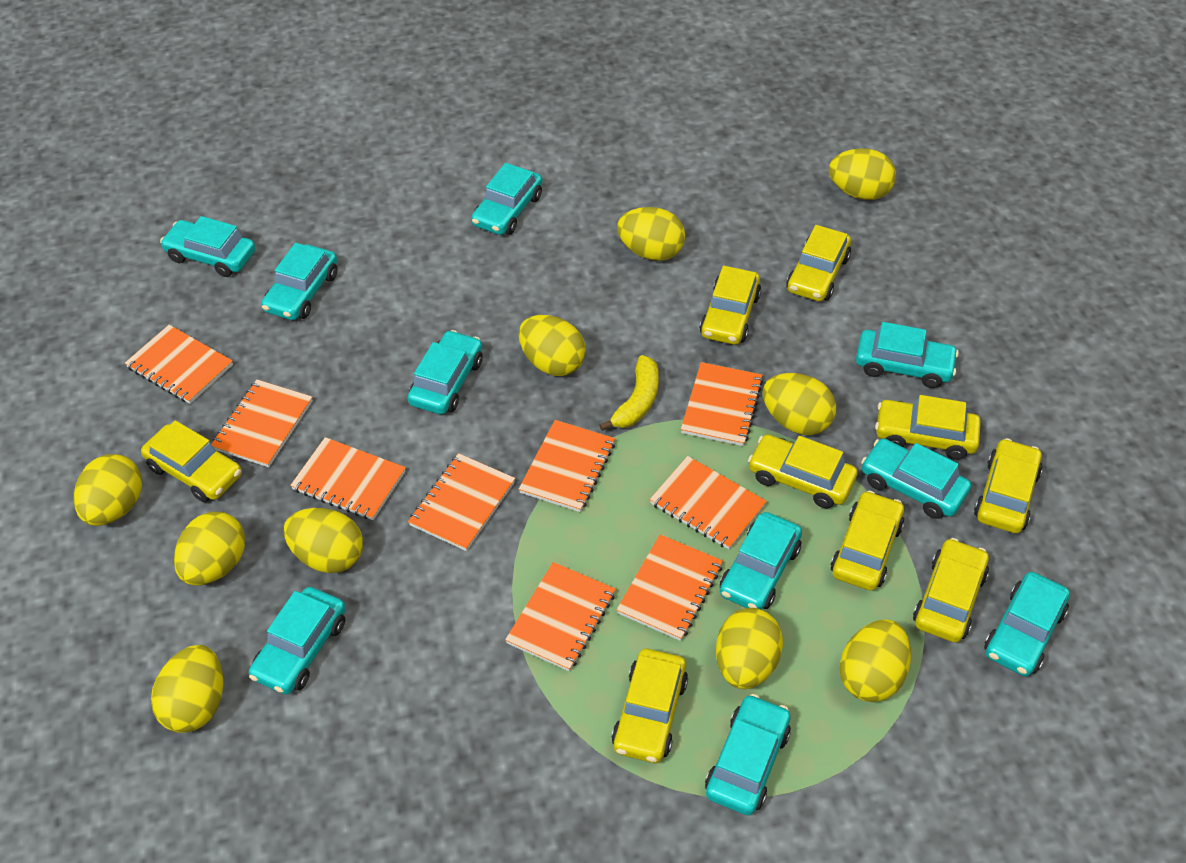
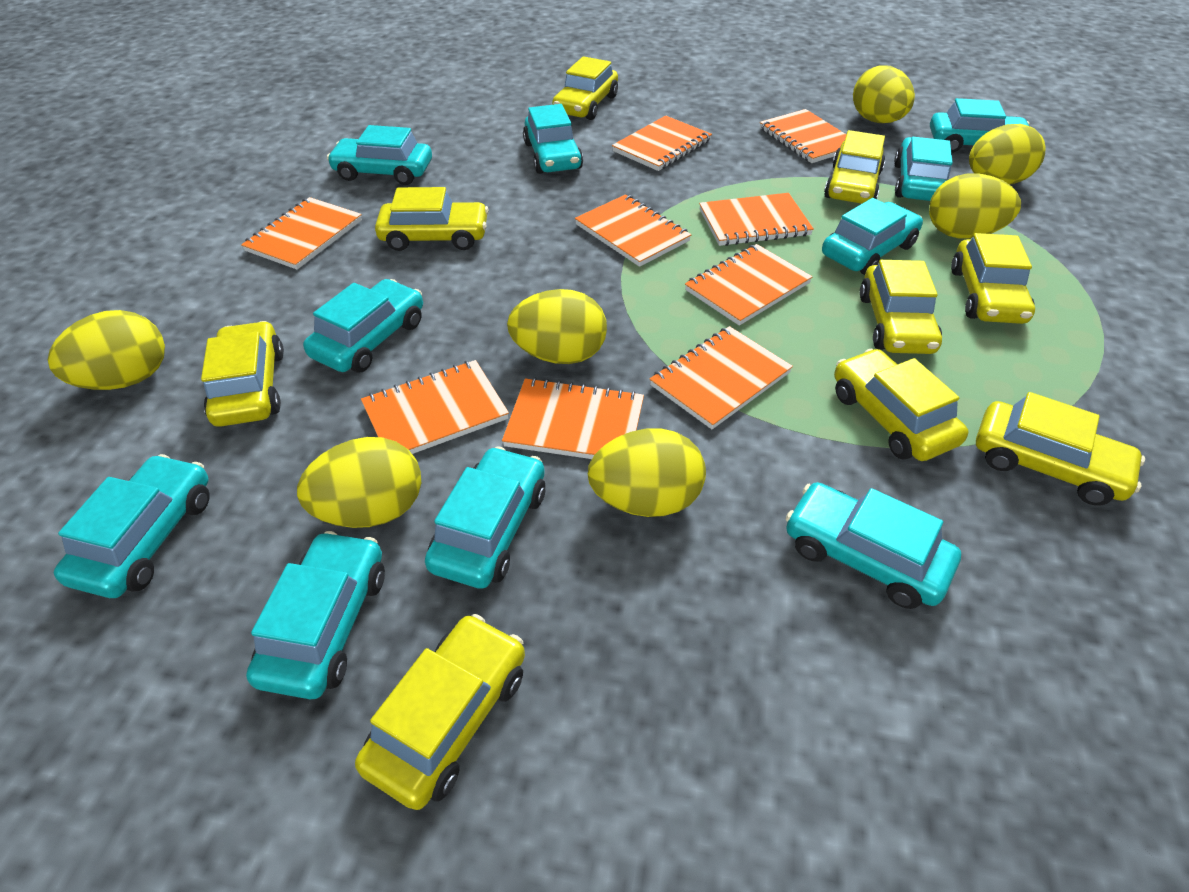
yellow banana: [599,355,659,431] = 1 -> none = 0
yellow egg: [74,454,142,526] [151,645,223,733] [174,512,246,586] [284,508,363,573] [519,315,586,376] [617,207,685,261] [716,608,783,689] [763,373,836,435] [829,148,896,200] [840,619,911,702] = 10 -> [48,310,165,390] [297,437,421,528] [507,289,607,364] [588,428,706,517] [853,65,915,123] [929,173,1021,239] [969,124,1046,185] = 7

